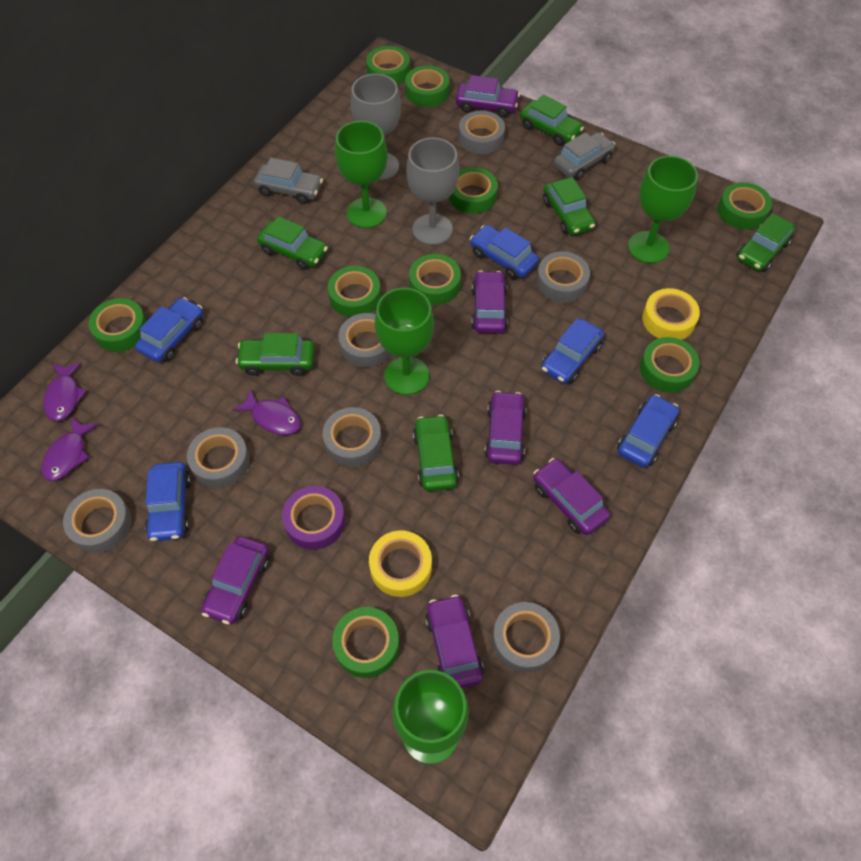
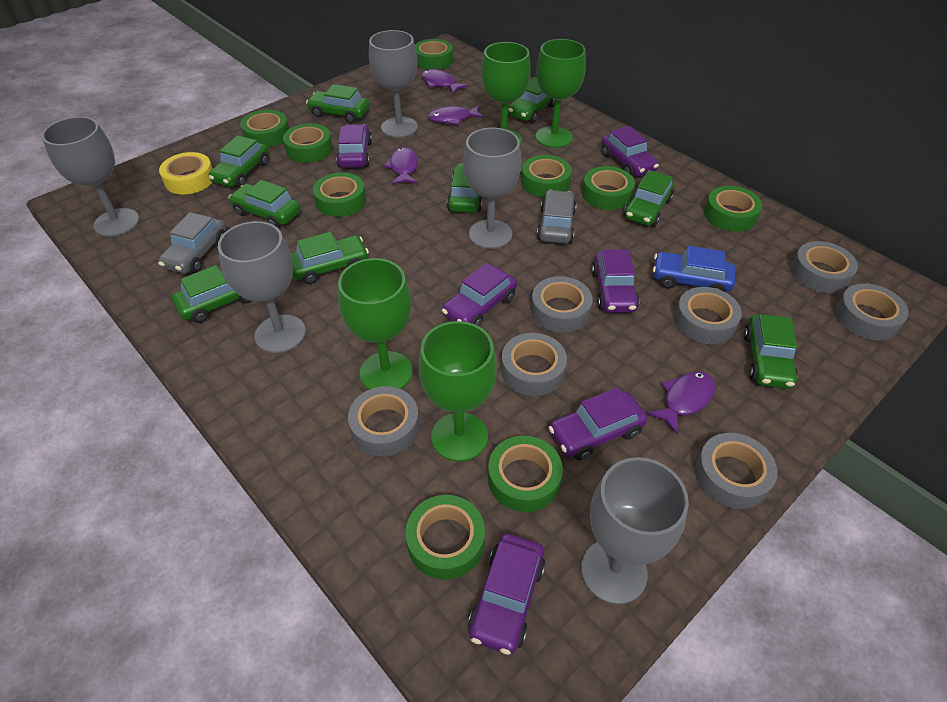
blue car: [135,297,203,362] [145,462,191,541] [470,225,539,279] [541,319,604,384] [617,394,679,468] = 5 -> [653,246,735,292] = 1
green car: [236,333,314,376] [257,216,328,270] [413,415,459,491] [520,95,584,146] [543,177,595,235] [737,213,795,272] = 6 -> [172,265,252,323] [209,135,268,188] [229,180,301,228] [291,232,369,284] [306,84,370,123] [447,163,482,213] [508,77,555,123] [624,170,674,227] [743,314,798,389] = 9
grey goblet: [351,74,401,180] [406,138,459,245] = 2 -> [42,117,139,237] [218,221,306,353] [369,30,418,138] [463,128,521,249] [581,457,689,604] = 5
purple fish: [41,417,98,481] [43,362,87,421] [233,388,301,435] = 3 -> [383,147,418,185] [422,69,468,94] [428,105,484,125] [647,371,715,434] = 4
purple tape: [282,486,345,550] = 1 -> none = 0
yellow tape: [369,531,432,597] [642,288,700,340] = 2 -> [159,152,213,194] = 1

